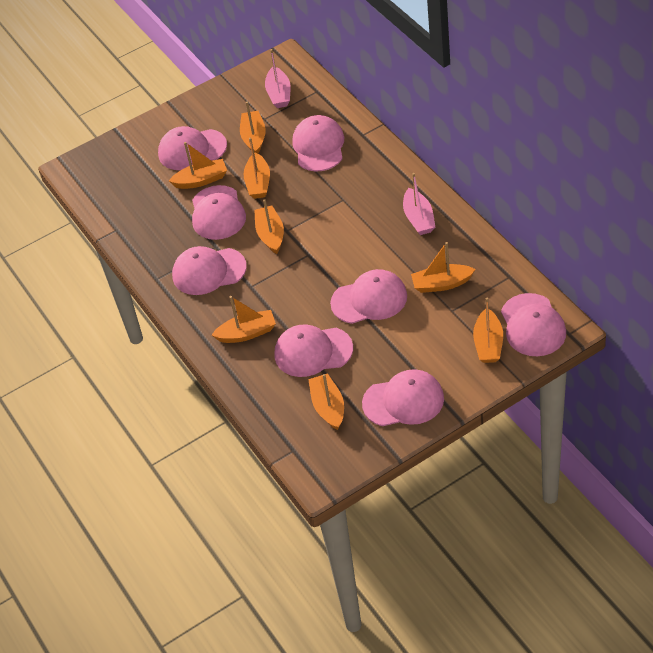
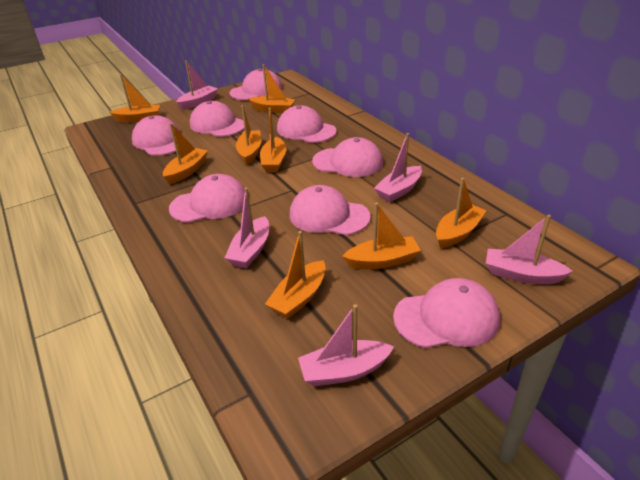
pink boat: [265,49,290,108] [403,173,435,235] = 2 -> [176,61,218,110] [225,188,269,268] [298,304,394,386] [374,133,422,202] [486,215,573,284] = 5

